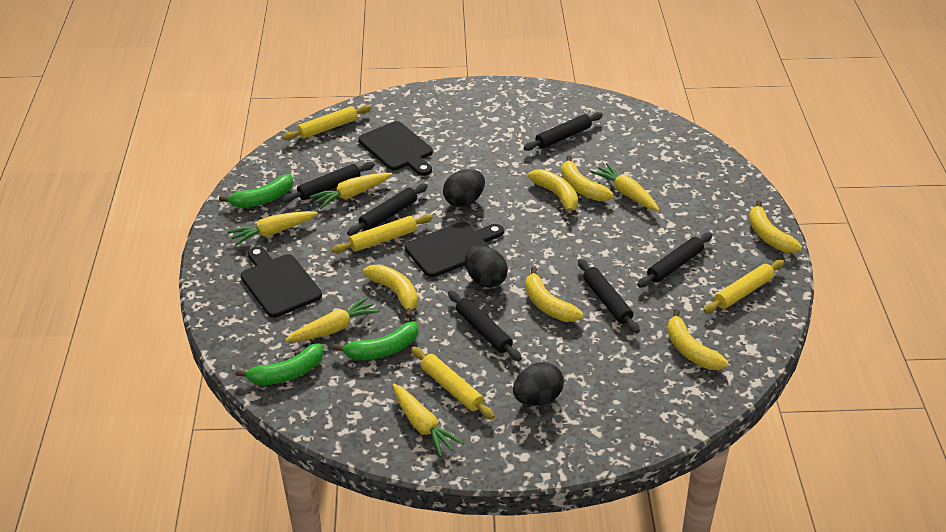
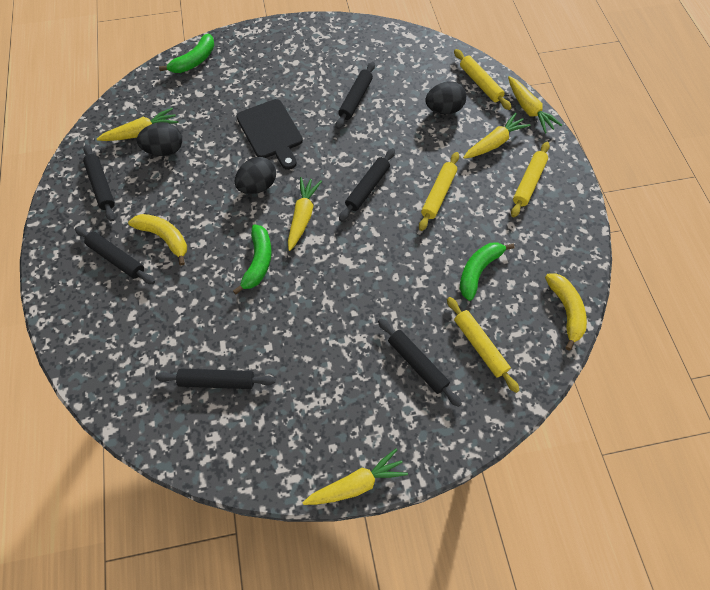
black cutting board: [241,246,322,318] [358,121,433,176] [405,222,504,277] = 3 -> [236,99,303,170] = 1
yellow banana: [363,264,418,318] [525,267,583,322] [528,169,578,217] [561,155,613,201] [667,309,728,370] [749,200,802,253] = 6 -> [128,214,187,266] [545,273,587,350] = 2

